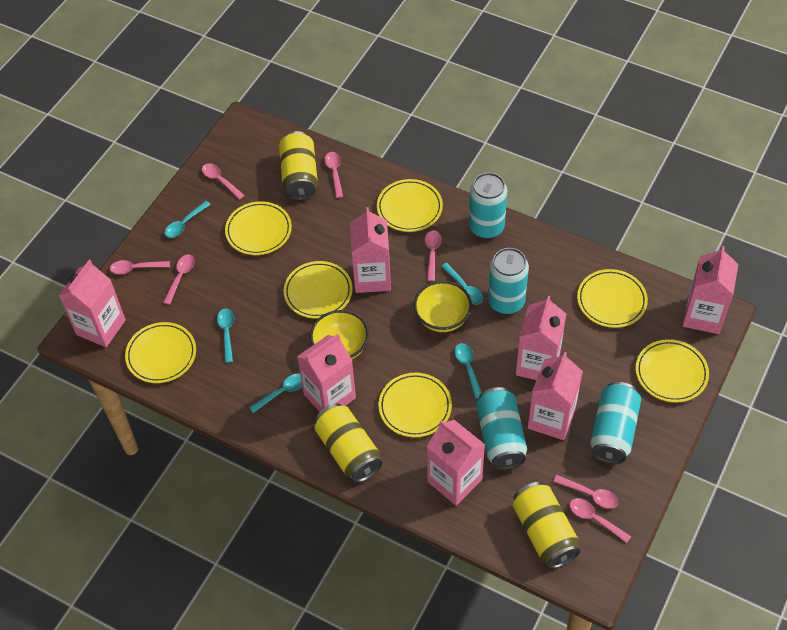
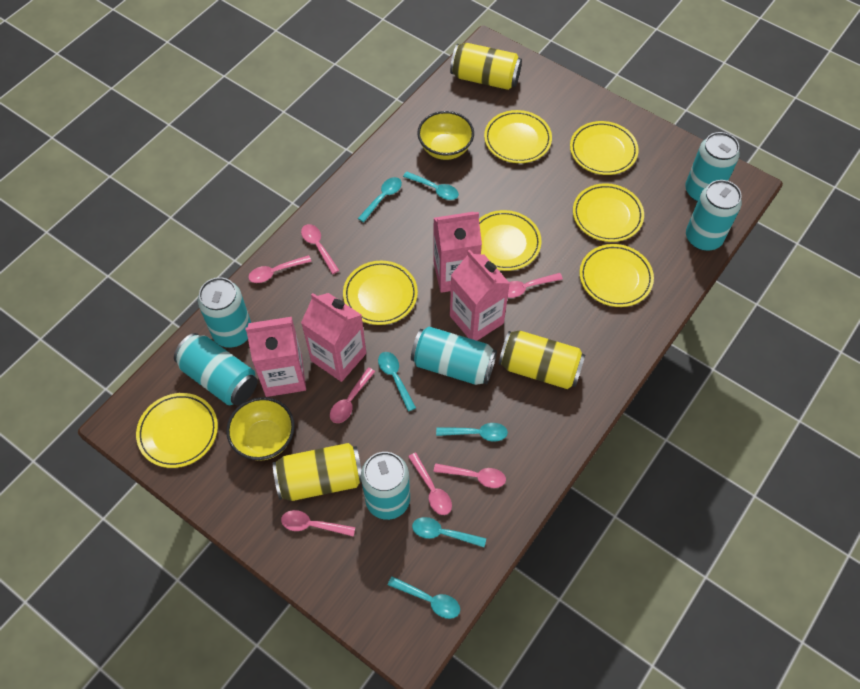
pink carton: [59,260,126,347] [297,334,356,412] [350,207,391,293] [426,420,485,506] [516,296,566,380] [528,352,583,440] [683,246,738,334] = 7 -> [245,317,306,397] [301,293,366,382] [433,212,482,293] [450,250,510,341] = 4
turquoise can: [469,173,507,239] [476,387,527,470] [488,248,529,314] [590,382,641,464] = 4 -> [174,333,257,405] [198,277,251,348] [361,452,410,520] [411,327,497,385] [685,132,740,202] [686,180,742,251] = 6
turquoise spoon: [165,201,211,238] [217,309,235,363] [249,374,302,413] [441,263,483,304] [454,343,482,399] = 5 -> [358,177,402,222] [378,352,416,412] [388,576,460,619] [403,171,459,200] [412,517,486,547] [436,423,508,442] = 6

